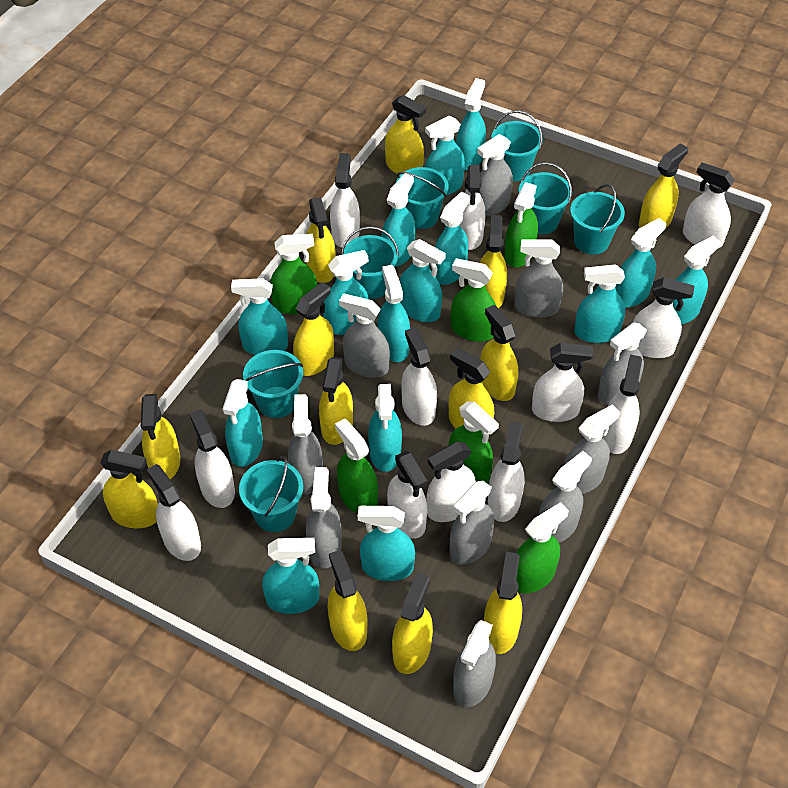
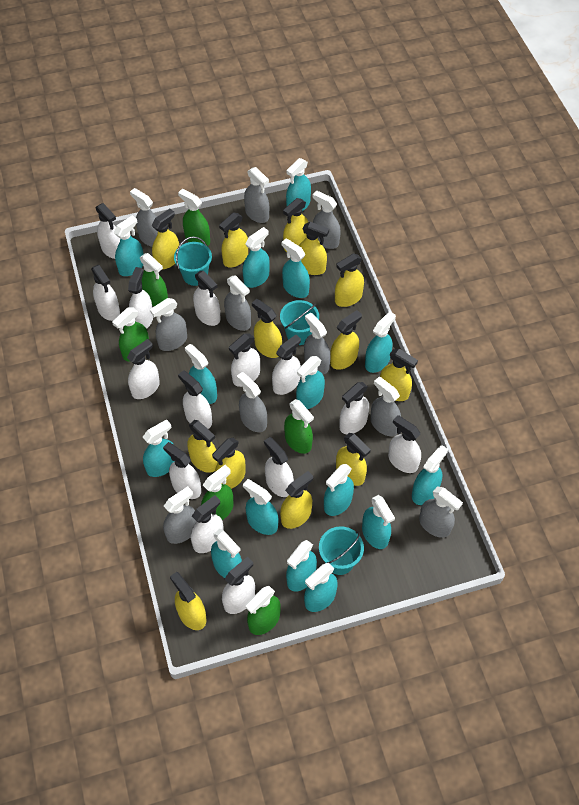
turquoise bucket: [239,456,303,532] [243,350,303,418] [341,226,399,299] [396,167,449,229] [491,110,543,181] [519,162,572,234] [570,184,625,255] = 7 -> [174,236,212,286] [280,300,319,345] [319,526,364,575] = 3
white spray bottle: [147,464,201,561] [189,409,235,508] [330,153,360,247] [387,451,427,539] [401,328,437,426] [427,442,476,522] [460,165,485,250] [488,421,525,522] [532,343,593,422] [602,354,642,454] [633,277,694,358] [683,163,735,248] = 12 -> [91,265,120,321] [96,203,120,259] [127,339,160,399] [128,267,153,329] [163,442,201,499] [178,370,212,429] [191,495,224,553] [193,271,221,326] [222,557,255,614] [229,333,260,387] [264,437,294,497] [272,335,301,395] [340,382,369,434] [388,415,421,473] = 14

